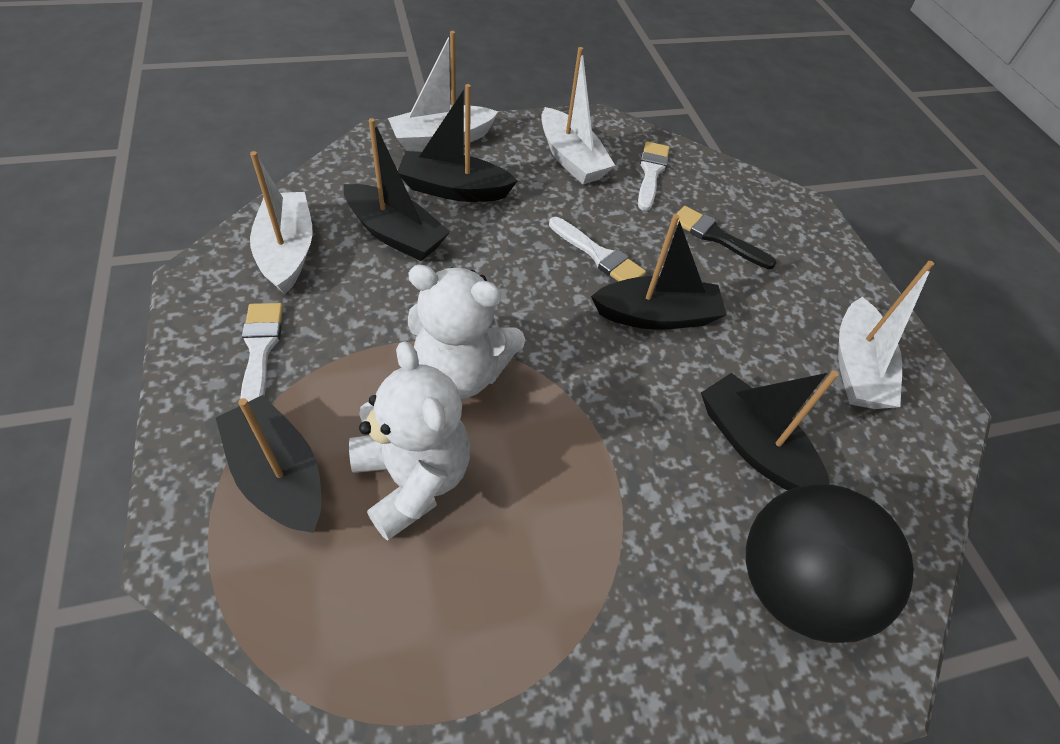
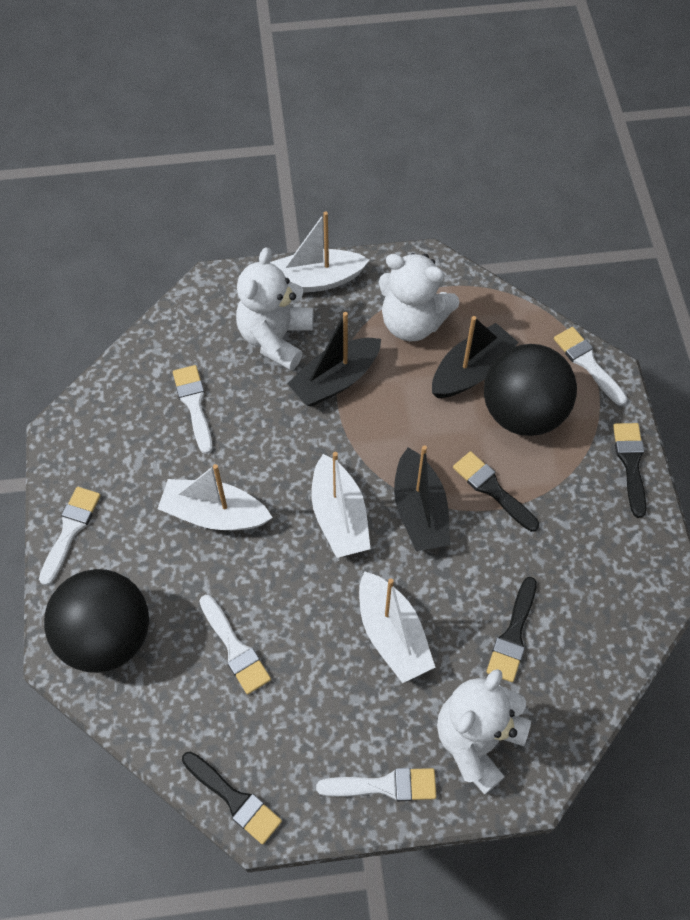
black ball: [746,484,914,643] = 1 -> [44,569,149,673] [484,344,577,436] = 2
black boat: [216,395,322,533] [344,118,450,261] [398,84,518,202] [591,214,727,330] [701,370,839,491] = 5 -> [287,312,381,407] [394,445,450,551] [432,316,519,398] = 3
black brush: [677,206,776,269] = 1 -> [182,751,282,845] [453,451,539,532] [486,577,537,682] [613,423,646,518] = 4
white brush: [240,303,283,402] [549,217,646,282] [638,141,670,211] = 3 -> [39,487,101,586] [173,365,213,454] [199,595,271,694] [316,768,437,801] [554,327,627,406] = 5
white teddy bear: [349,341,470,541] [408,264,525,399] = 2 -> [236,247,313,371] [379,253,460,341] [437,669,531,795] = 3

